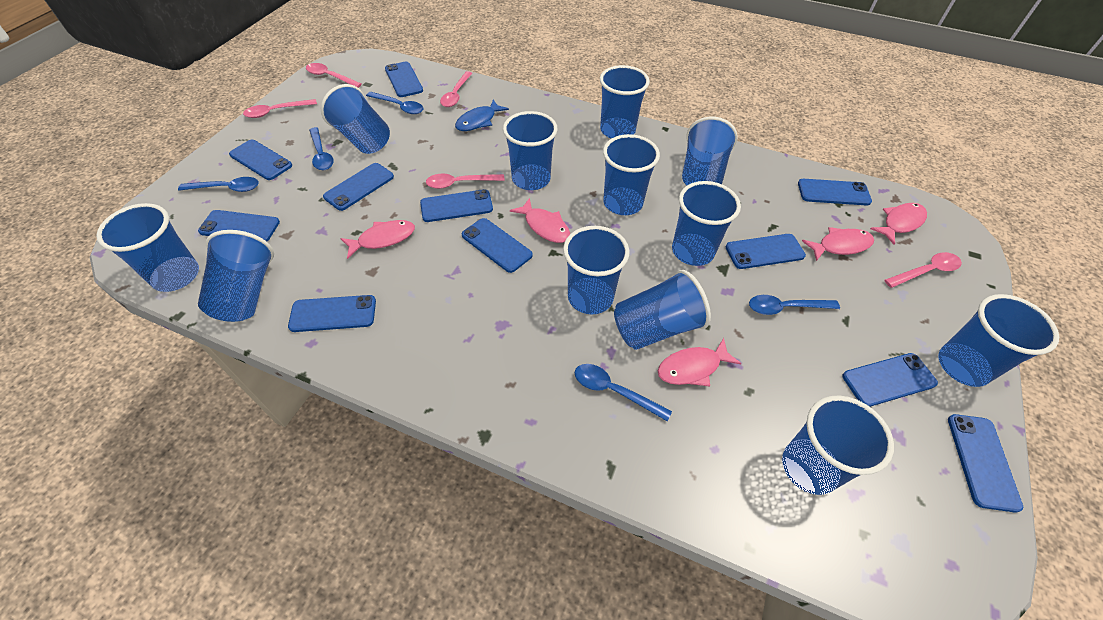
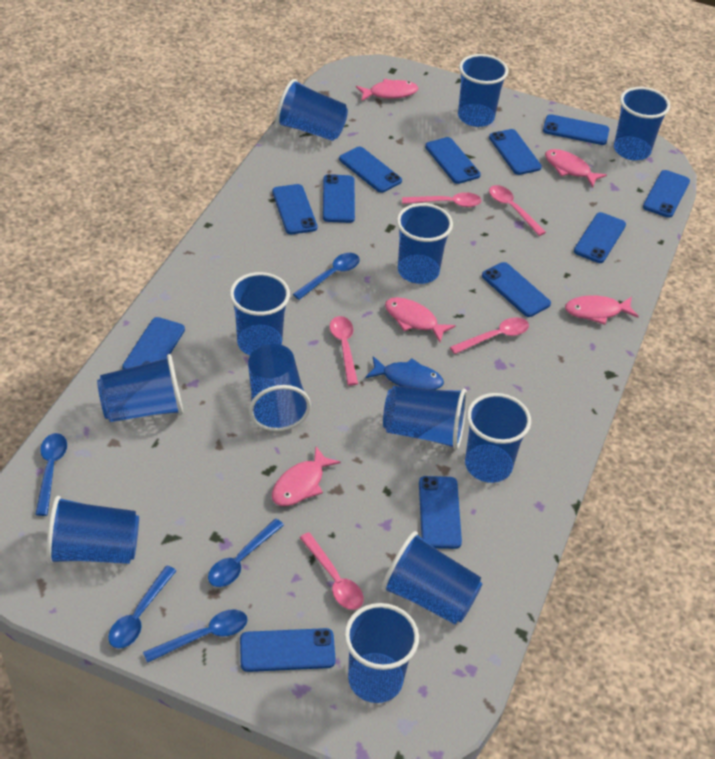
blue phone: [198,210,280,242] [229,140,292,180] [288,295,376,332] [323,163,394,211] [385,62,423,97] [420,189,493,222] [462,218,533,273] [726,234,806,269] [798,179,872,206] [843,353,938,407] [948,414,1023,512] = 11 -> [122,317,185,369] [240,628,336,672] [272,184,318,234] [323,174,355,223] [339,147,402,193] [419,476,462,549] [425,137,481,184] [482,262,551,317] [489,129,542,175] [543,114,609,145] [574,212,626,263] [643,170,690,218] = 12

